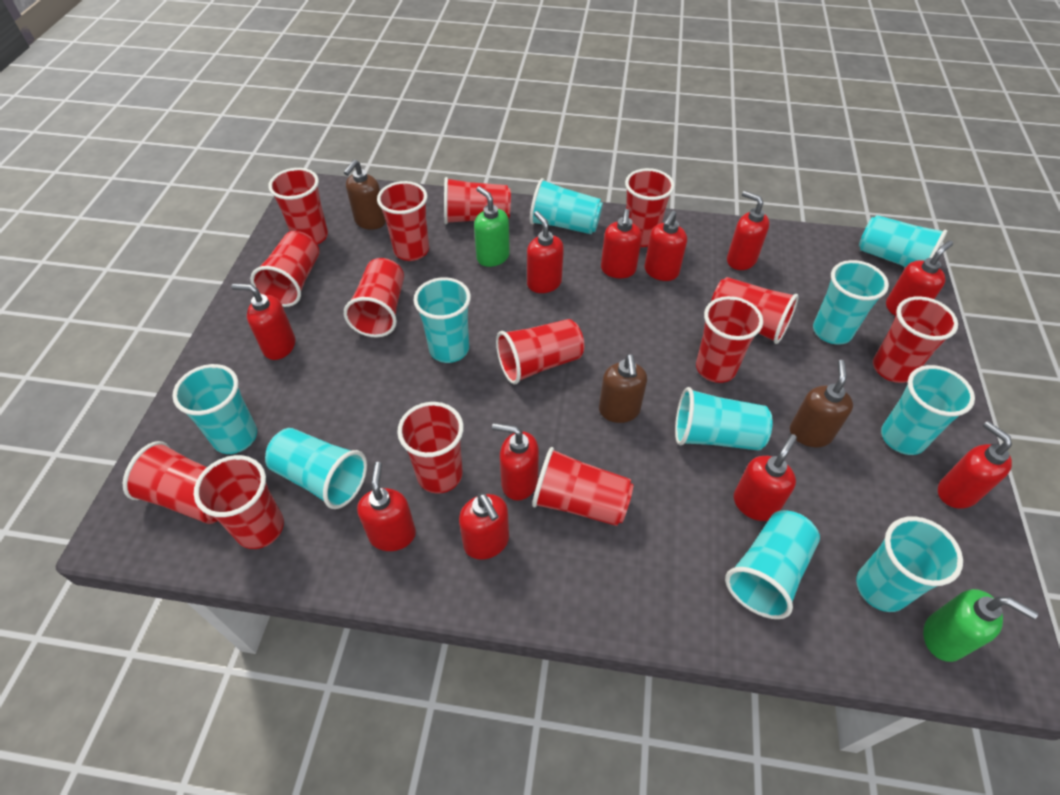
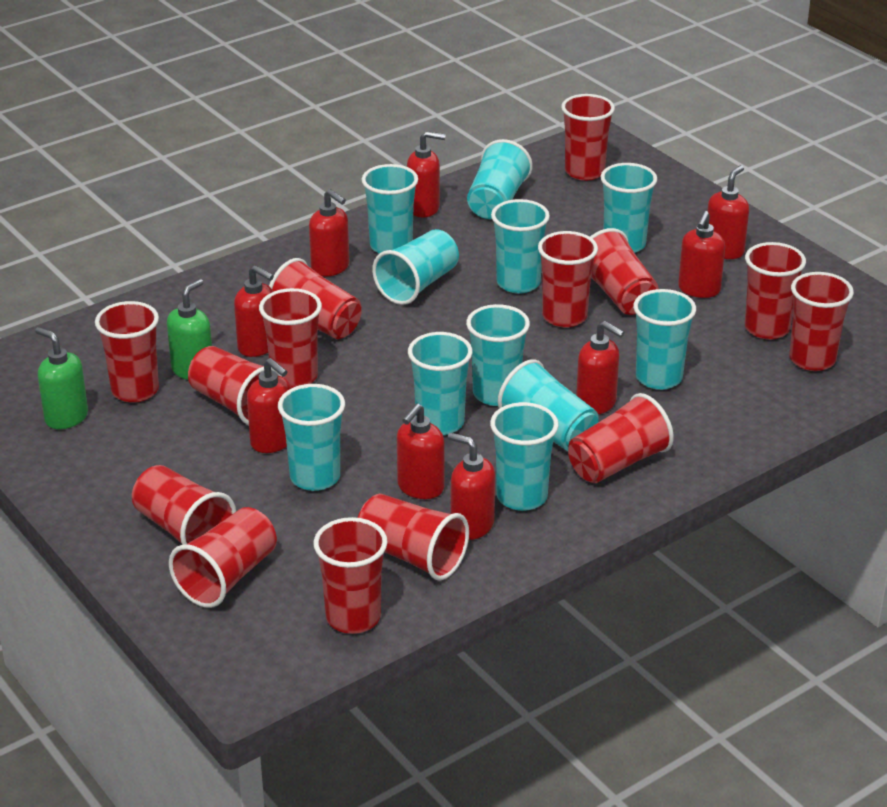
brown soap dispenser: [344,160,386,230] [599,354,647,423] [790,360,853,447] = 3 -> none = 0
red soap dispenser: [231,284,295,360] [357,462,416,551] [459,493,509,560] [492,423,539,501] [527,211,564,293] [601,209,642,278] [645,211,687,281] [727,191,770,270] [734,434,797,521] [886,240,953,316] [938,421,1012,509] = 11 -> [234,265,274,357] [247,358,291,453] [309,189,349,277] [397,403,444,499] [407,131,446,217] [448,433,495,540] [576,321,624,414] [678,211,725,298] [707,165,749,259] = 9
turquoise cup: [172,364,257,454] [265,428,367,509] [414,277,471,363] [530,178,603,234] [675,387,773,451] [725,510,820,619] [813,260,889,345] [856,516,963,612] [859,215,947,267] [881,365,975,455] = 10 -> [278,384,345,491] [362,164,418,253] [372,229,459,305] [408,332,473,435] [466,304,530,406] [467,139,532,219] [490,402,559,511] [491,199,550,294] [498,359,599,451] [600,163,657,253] [633,289,696,390] = 11

